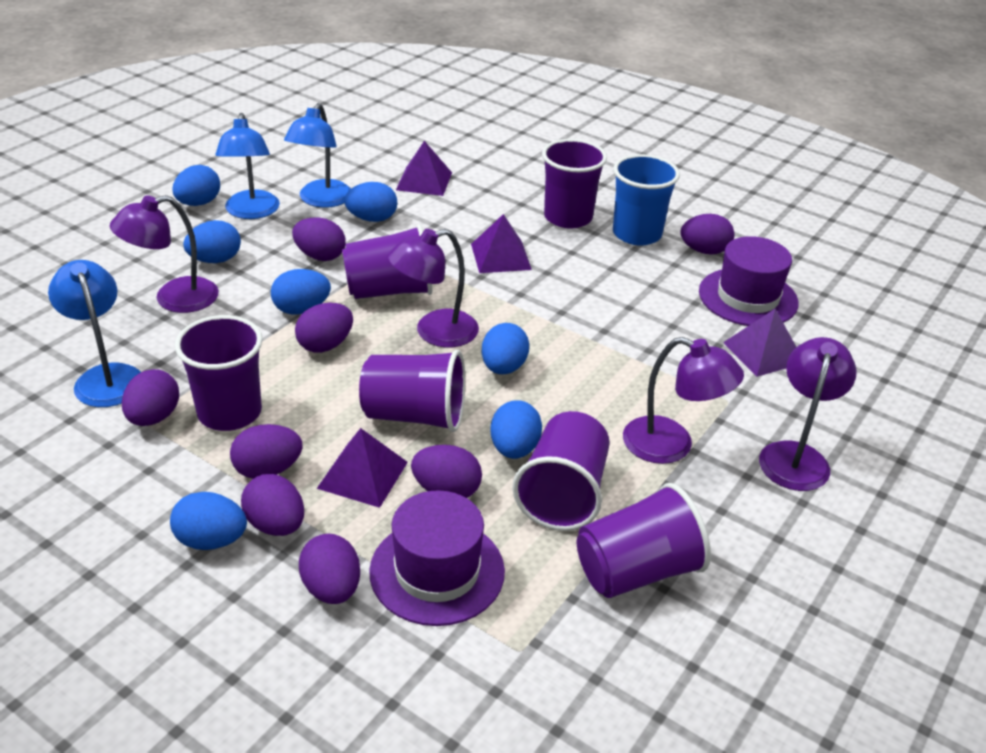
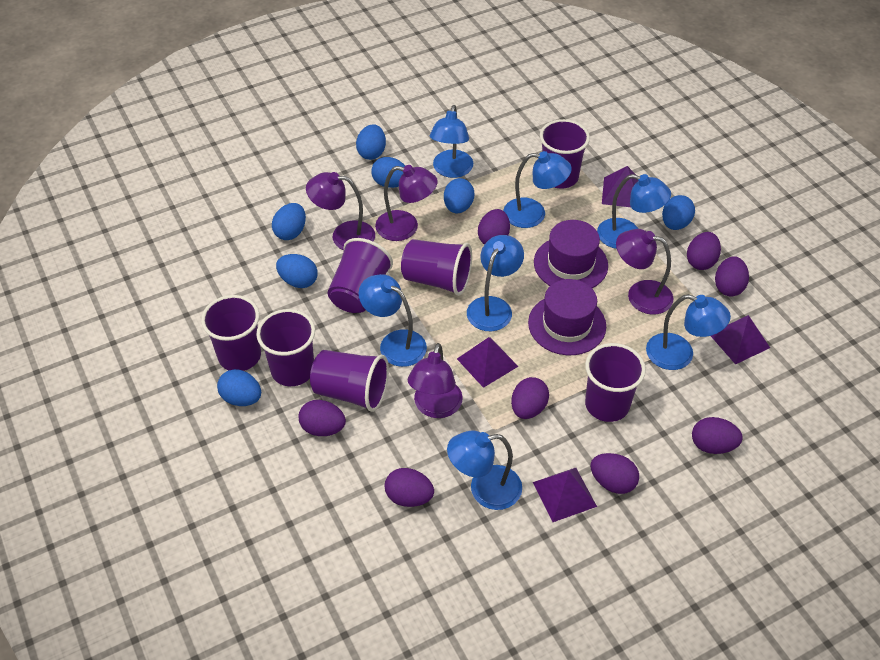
blue cup: [613,154,680,245] = 1 -> none = 0
blue lamp: [48,260,141,407] [215,113,280,219] [284,103,351,208] = 3 -> [359,274,427,367] [430,105,473,178] [447,431,522,510] [467,235,524,331] [503,151,572,228] [597,174,671,249] [646,294,731,370] = 7
purple cup: [175,315,263,431] [342,225,432,299] [359,350,465,432] [512,411,610,531] [542,139,607,229] [577,483,711,598] = 6 -> [201,295,261,371] [256,309,315,386] [310,350,389,412] [328,238,393,313] [401,239,472,296] [540,119,590,188] [585,343,646,422] = 7

